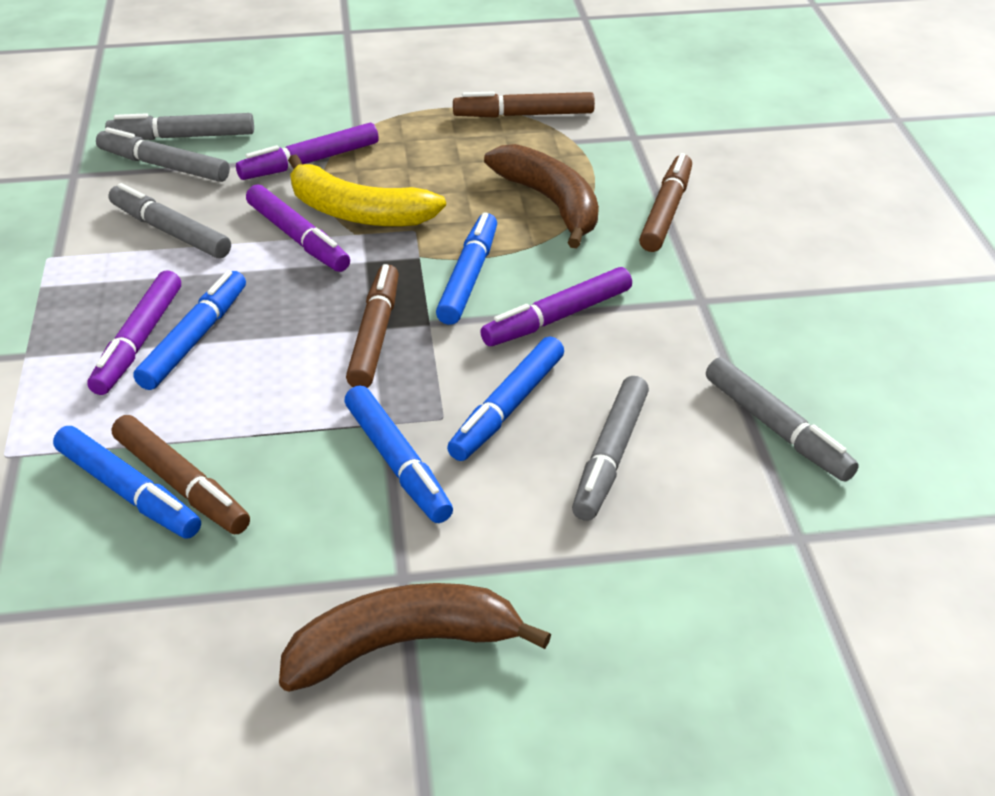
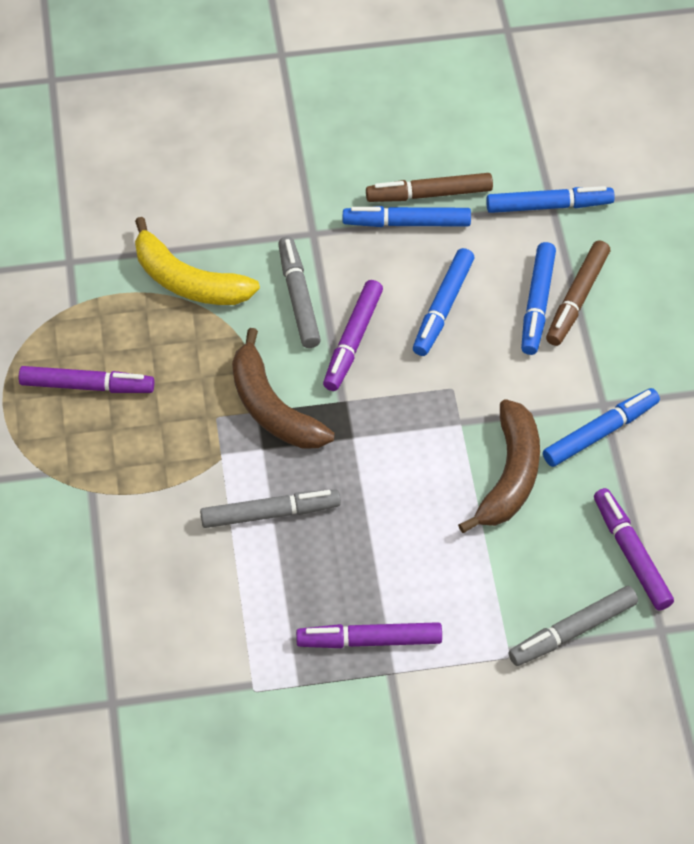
brown marker: [112,415,250,534] [346,264,399,388] [453,92,595,118] [639,153,692,252] = 4 -> [366,173,493,202] [546,240,610,346] = 2
grey marker: [96,127,230,182] [105,113,254,140] [108,183,231,258] [572,376,649,521] [706,357,859,482] = 5 -> [200,489,341,528] [278,237,321,348] [508,586,638,666] = 3

